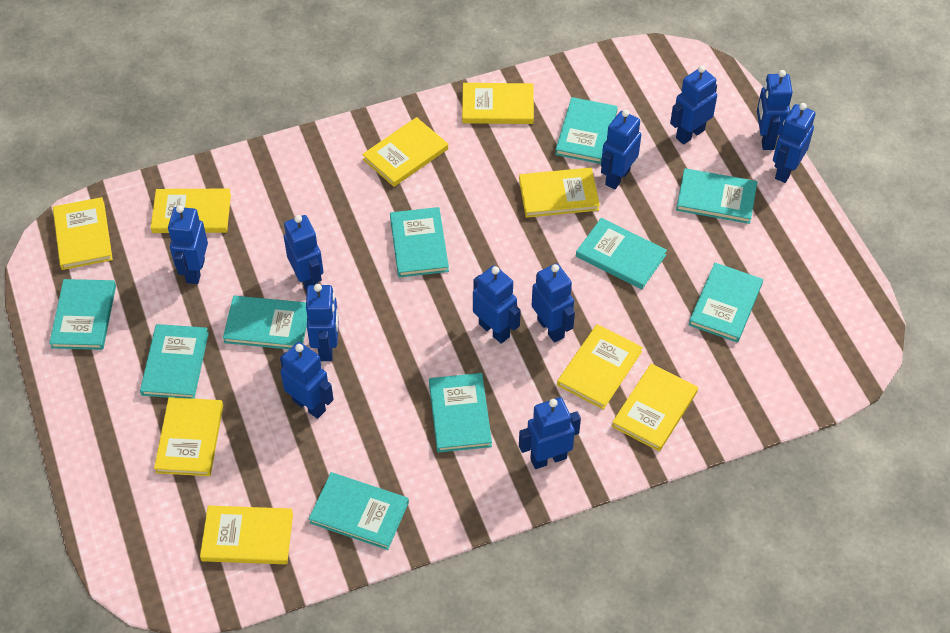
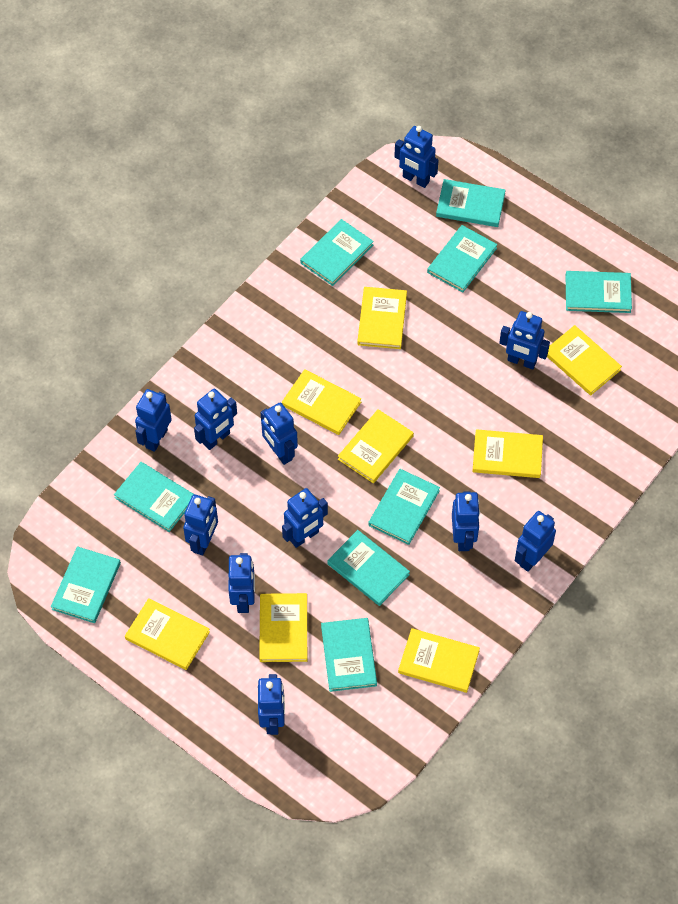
turquoise book: [49,279,116,350] [140,324,209,399] [223,296,307,350] [309,472,409,550] [390,207,449,277] [429,373,492,453] [555,97,618,164] [576,218,667,289] [676,168,757,224] [688,263,763,343] = 10 -> [51,546,121,623] [114,462,193,532] [300,219,374,286] [321,618,377,692] [327,530,410,606] [368,469,440,545] [427,225,497,293] [436,179,506,227] [566,271,632,313] = 9
yellow book: [53,197,113,270] [151,189,231,233] [154,397,223,476] [200,506,293,564] [362,117,448,187] [462,83,534,124] [519,167,600,218] [557,324,643,409] [612,364,698,451] = 9 -> [125,598,210,670] [259,593,307,662] [282,369,361,435] [338,409,414,483] [357,287,407,349] [398,628,480,693] [472,429,543,478] [547,325,622,395] = 8

